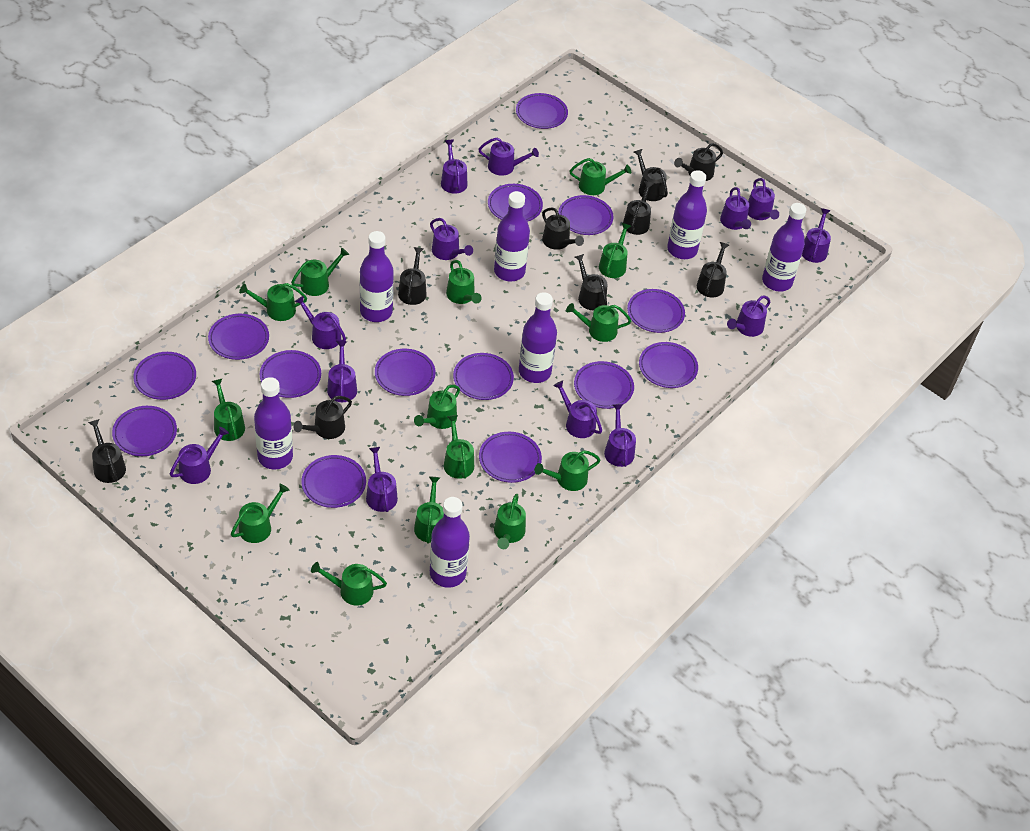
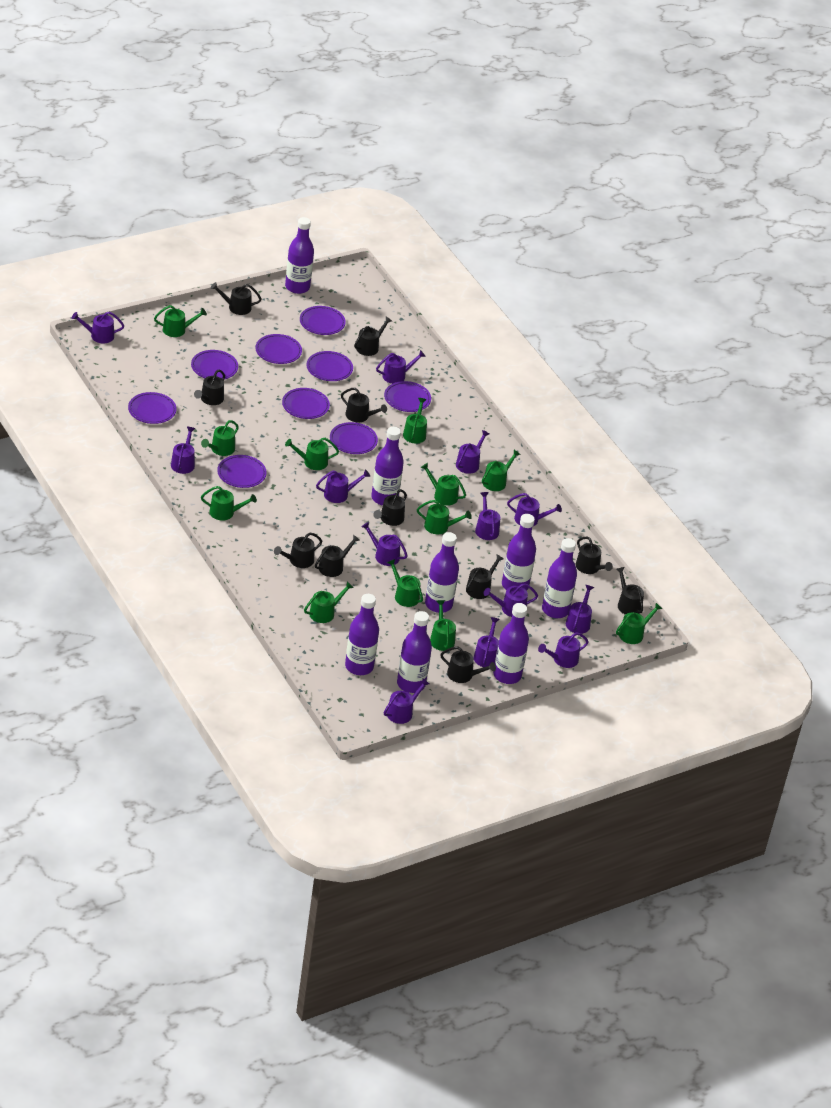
black watering can: [88,419,126,483] [293,396,352,439] [398,247,426,305] [542,207,584,250] [575,254,608,310] [623,181,654,235] [634,149,668,201] [674,143,723,181] [697,242,729,298] = 9 -> [194,370,225,405] [211,282,261,315] [274,533,322,568] [315,534,360,577] [341,388,387,422] [354,317,392,356] [373,489,407,526] [440,647,496,683] [466,554,504,599] [576,536,613,574] [616,567,644,615] = 11
green watering can: [212,378,245,441] [231,484,289,543] [239,283,307,321] [291,248,349,296] [311,562,387,606] [414,385,460,429] [414,477,444,544] [444,415,474,479] [446,260,482,304] [494,494,526,549] [534,450,600,491] [566,303,631,342] [570,158,631,195] [599,223,631,278] = 14 -> [154,305,207,337] [201,420,239,456] [201,486,257,521] [285,438,339,470] [304,582,354,623] [387,559,423,607] [403,398,427,443] [417,500,472,534] [421,463,466,506] [430,600,456,651] [482,450,521,491] [616,603,662,644] = 12
purple bottle: [254,377,293,470] [360,231,394,322] [430,497,470,588] [494,191,530,282] [519,292,557,383] [667,170,707,259] [762,203,806,292] = 7 -> [285,217,314,294] [345,594,379,675] [371,427,404,506] [397,611,432,693] [425,532,459,613] [493,603,529,684] [502,514,536,591] [542,538,577,618] = 8
purple plate: [112,406,177,456] [133,352,196,400] [208,314,269,360] [260,350,321,398] [301,455,366,508] [375,349,436,396] [453,353,514,400] [479,432,542,483] [488,184,543,222] [516,93,568,129] [558,195,614,235] [574,361,634,409] [627,289,685,333] [639,342,698,388] = 14 -> [128,392,177,424] [191,350,238,379] [217,455,267,488] [255,334,302,364] [282,388,330,419] [300,306,346,335] [307,351,353,381] [330,422,378,454] [384,381,431,412] = 9

